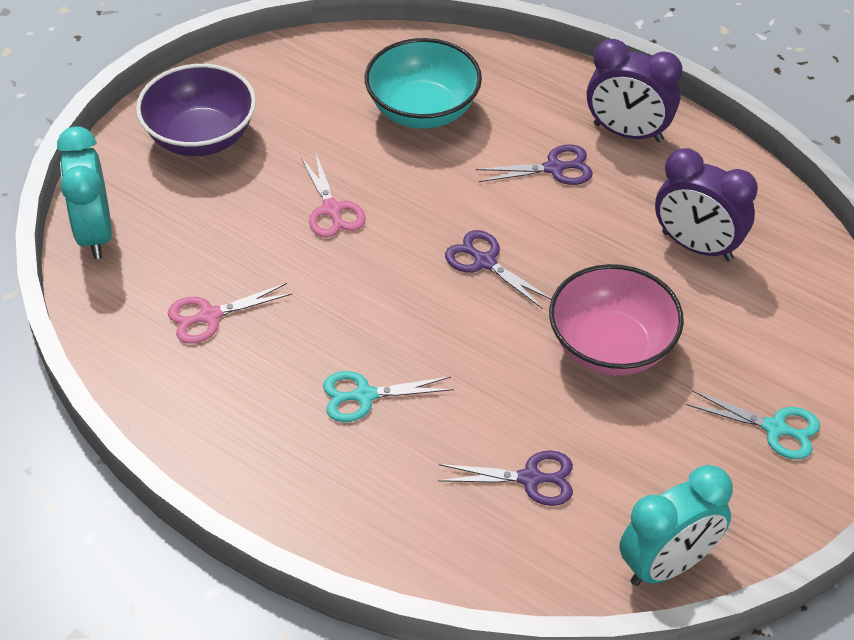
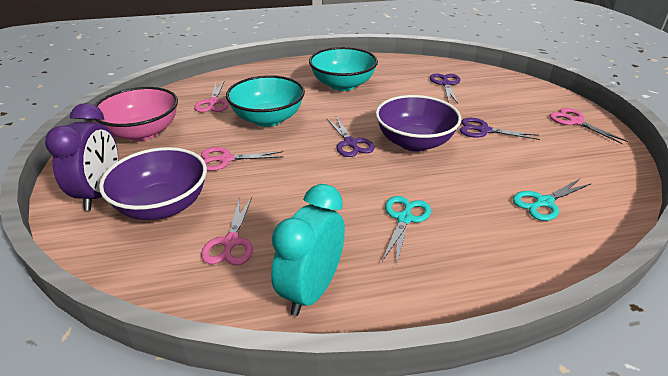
pink scissors: [168,283,293,344] [301,154,366,237] = 2 -> [194,81,229,112] [201,147,283,171] [201,197,253,265] [549,108,628,144] = 4
purple bowl: [136,64,256,156] = 1 -> [99,147,207,220] [376,95,461,152] = 2
purple clock: [587,39,682,142] [655,148,758,261] = 2 -> [45,103,119,211] = 1
turquoise bowl: [365,38,482,129] = 1 -> [226,75,305,127] [309,47,378,91] = 2
turquoise clock: [57,126,112,259] [619,465,733,586] = 2 -> [271,184,345,316] = 1

